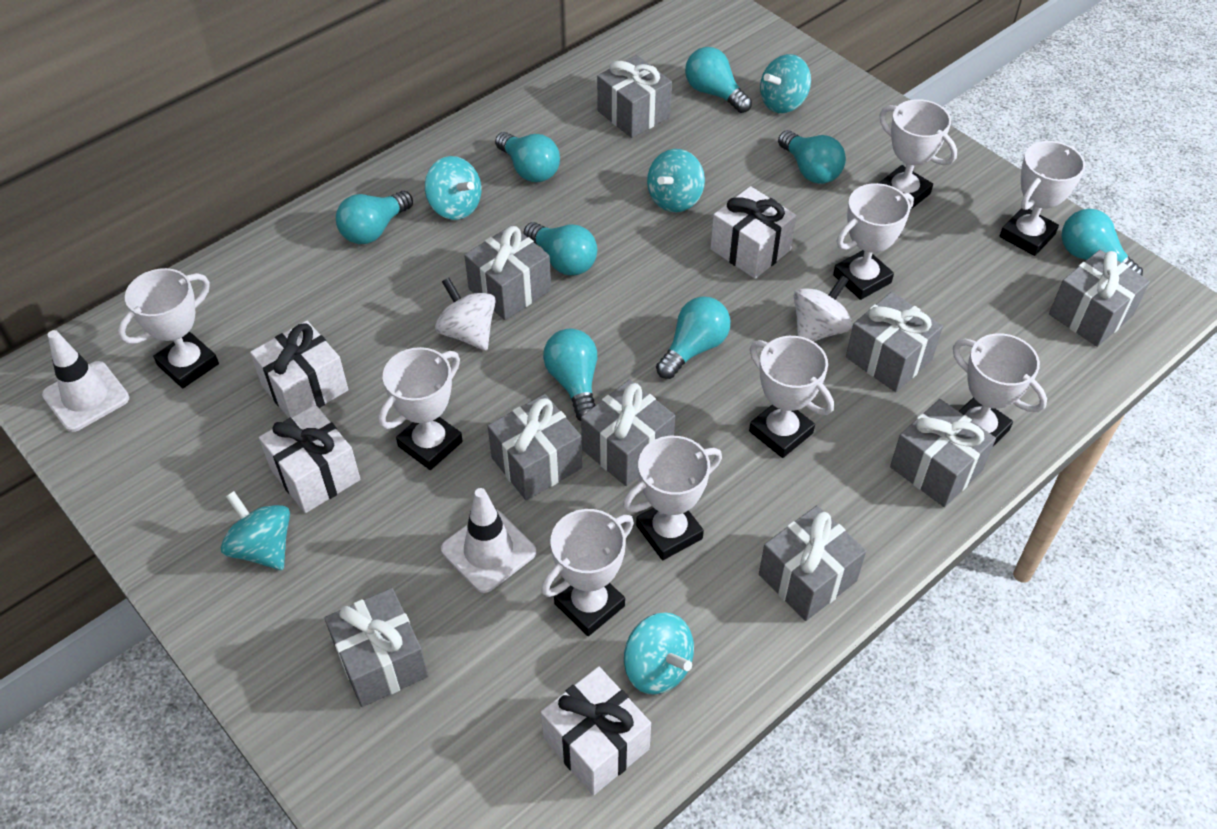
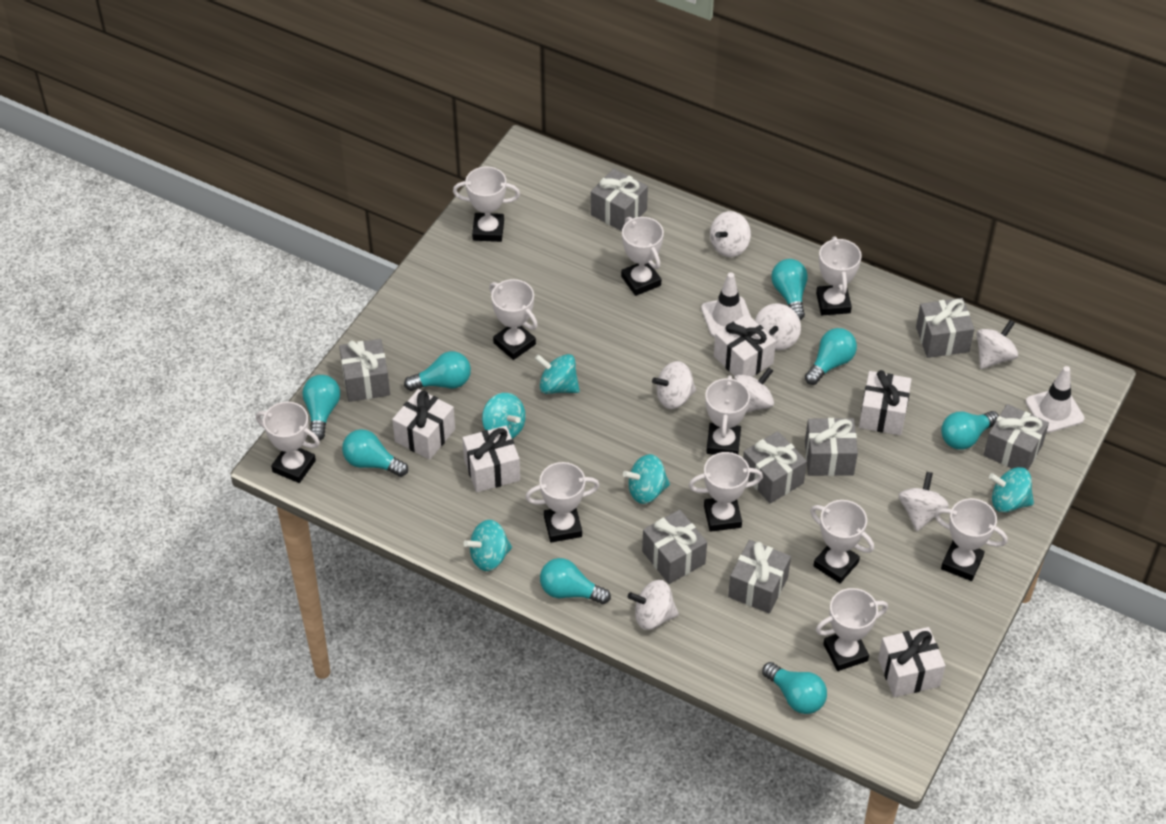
grey gift: [324,588,428,707] [464,225,551,320] [488,394,582,500] [581,379,675,486] [597,55,672,138] [759,505,866,621] [846,292,943,392] [890,399,996,507] [1049,250,1150,347] = 9 -> [339,339,390,402] [591,169,648,231] [642,510,707,584] [728,540,791,614] [743,431,807,503] [805,418,858,476] [916,298,974,358] [984,404,1049,470] = 8
white gift: [250,321,348,418] [259,405,360,513] [541,666,651,795] [710,186,796,279] = 4 -> [392,389,455,460] [462,426,520,492] [714,314,776,377] [859,370,912,435] [878,627,946,697] = 5
white spinning top: [435,278,496,351] [794,275,853,342] = 2 -> [628,580,679,630] [652,361,696,409] [710,211,751,257] [734,367,774,413] [755,303,801,350] [899,472,949,531] [976,320,1018,369] = 7
white trophy: [118,268,219,388] [379,347,463,470] [541,509,634,636] [623,436,722,560] [749,336,834,458] [833,183,914,300] [879,99,957,209] [953,333,1047,446] [1000,141,1085,256] = 9 -> [256,402,320,483] [453,166,520,242] [489,279,538,360] [525,462,600,542] [621,217,664,296] [689,452,763,532] [705,375,750,455] [810,500,874,583] [816,236,862,315] [816,588,888,671] [935,498,1008,581] = 11

